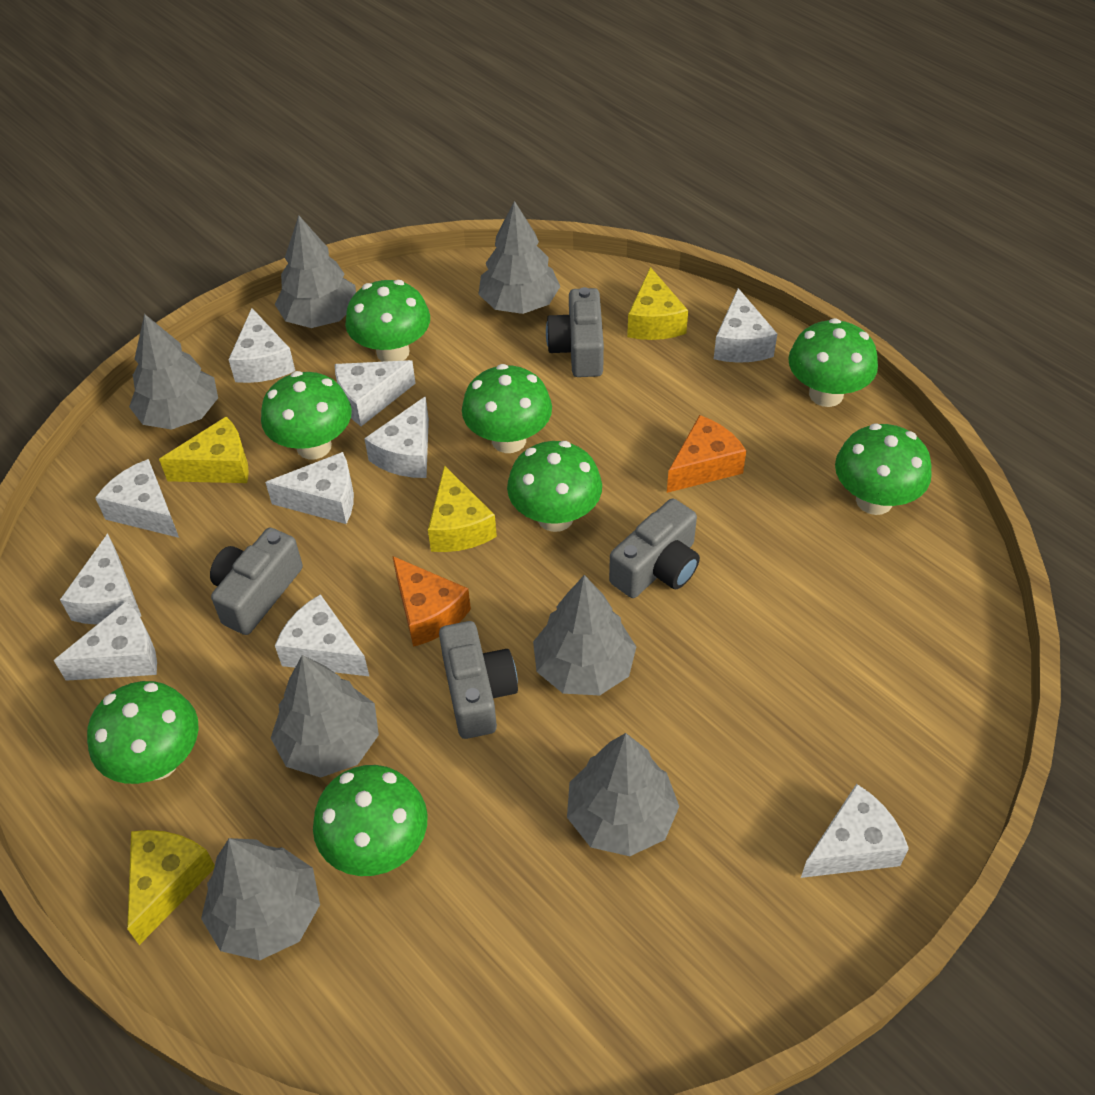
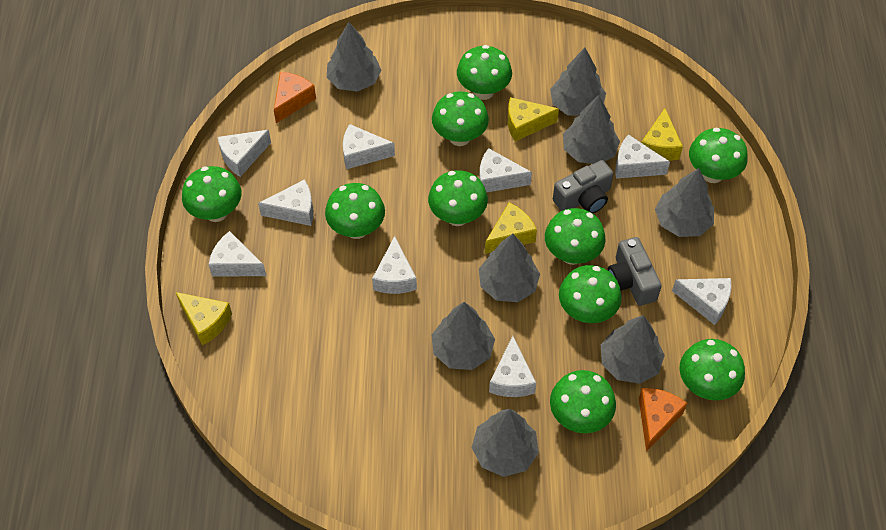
green mushroom: [87,681,199,784] [261,371,352,459] [313,765,428,876] [345,280,430,362] [462,364,552,453] [507,441,602,532] [788,318,878,407] [835,424,932,515] = 8 -> [182,166,241,222] [325,183,385,239] [428,170,488,226] [432,91,489,146] [457,45,512,100] [545,208,606,265] [550,370,616,433] [559,265,622,323] [679,339,745,400] [689,128,748,183] = 10
grey camera: [210,528,303,635] [439,621,518,739] [546,287,604,377] [609,498,700,598] = 4 -> [553,160,613,214] [608,237,662,306] = 2
grey tree: [129,314,218,430] [201,838,320,961] [271,655,379,778] [275,215,356,328] [478,201,560,314] [533,575,636,695] [567,733,679,856] = 7 -> [327,22,381,92] [432,302,495,370] [472,409,539,477] [479,234,540,302] [550,48,606,116] [563,95,620,164] [601,315,665,384] [655,168,714,237] = 8
white cheese: [54,601,157,681] [60,534,141,625] [95,459,179,538] [228,308,295,383] [265,452,354,524] [275,594,370,677] [335,360,416,426] [364,396,429,478] [714,288,777,363] [801,784,909,878] = 10 -> [209,231,266,277] [218,130,271,177] [258,179,313,226] [343,124,395,169] [372,236,417,294] [479,148,532,193] [489,336,536,397] [615,134,670,179] [672,278,731,325] = 9

